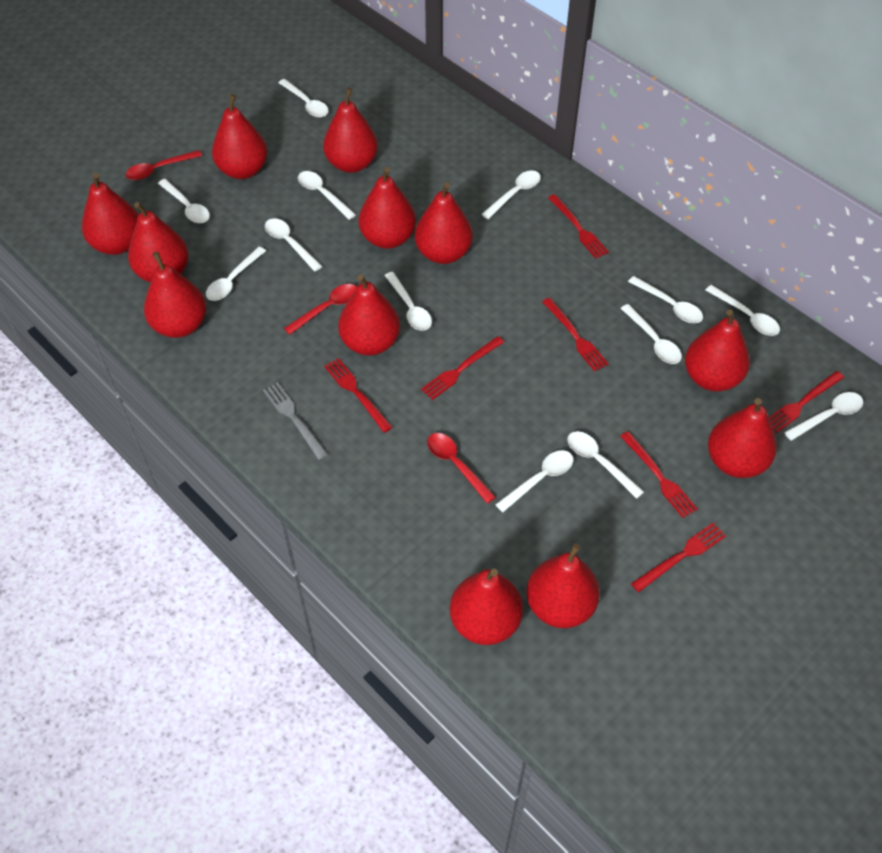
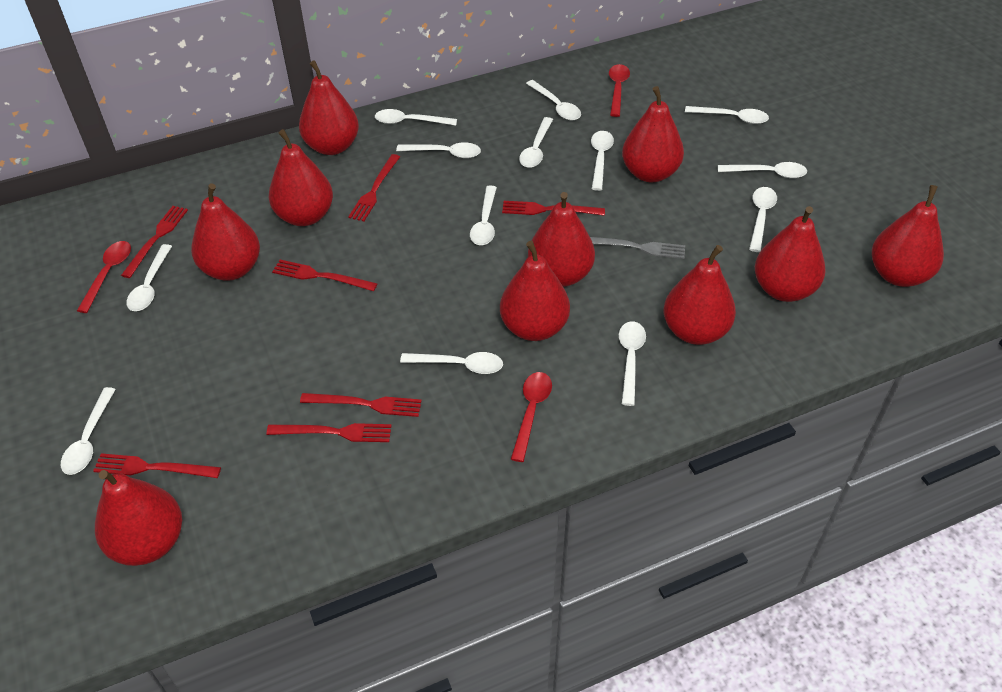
red pear: [82,173,139,255] [128,202,189,283] [144,252,206,338] [212,94,267,179] [323,87,378,173] [338,274,400,355] [358,167,416,249] [415,182,473,264] [450,569,523,645] [526,543,600,628] [685,309,750,391] [708,398,777,478] = 12 -> [95,470,182,566] [191,183,260,281] [269,129,333,226] [299,60,359,155] [500,241,570,341] [528,192,595,287] [622,86,684,182] [663,245,736,345] [755,206,826,302] [872,185,944,287] = 10

